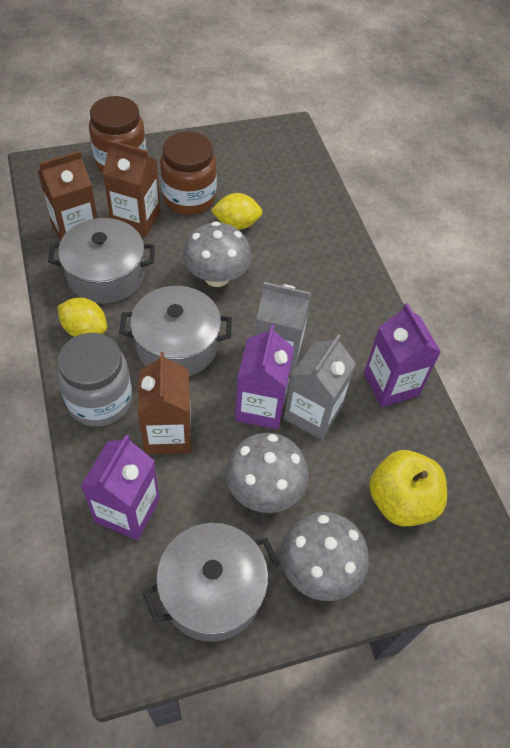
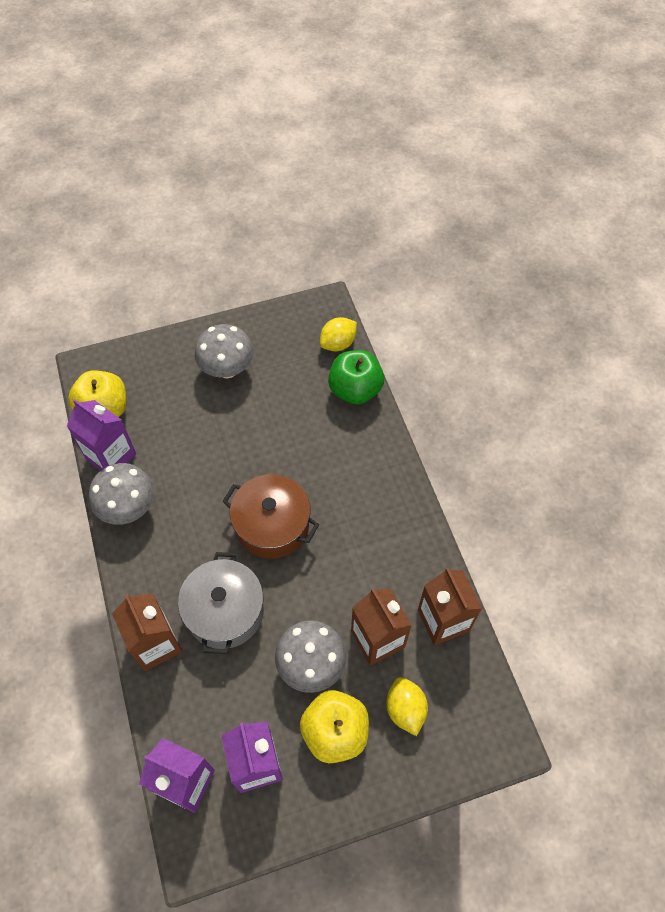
brown jar: [89,96,146,173] [160,132,217,215] = 2 -> none = 0
brown pot: none = 0 -> [222,474,319,559] = 1
green apple: none = 0 -> [328,350,384,405] = 1
grey carton: [255,282,311,375] [283,335,356,440] = 2 -> none = 0
grey jar: [57,333,132,427] = 1 -> none = 0
grey pot: [48,218,155,304] [119,286,232,376] [143,523,280,642] = 3 -> [178,552,264,654] = 1
yellow apple: [369,450,447,526] = 1 -> [68,371,126,417] [300,690,369,763] = 2

